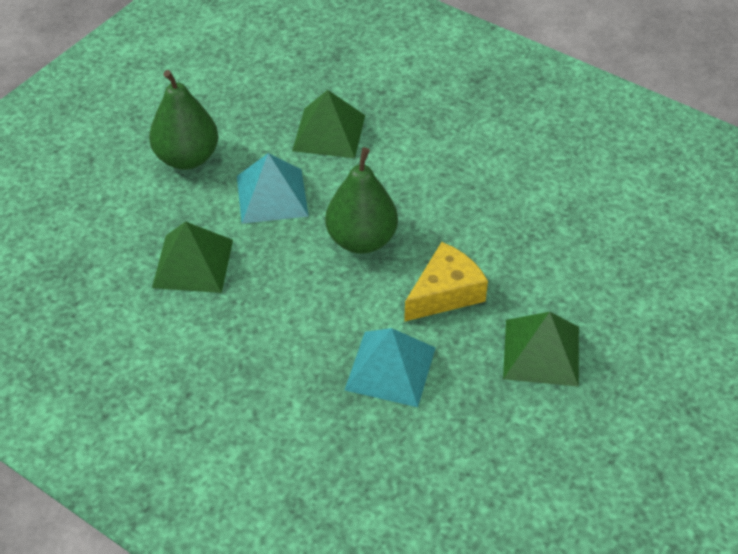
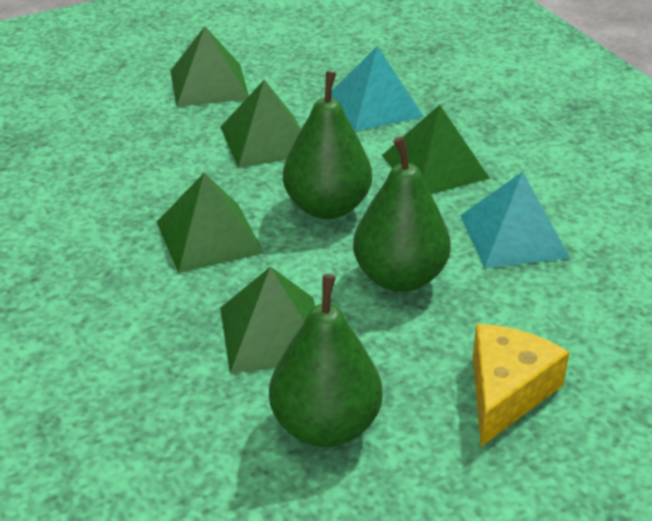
green pear: [149,70,218,170] [325,147,398,254] = 2 -> [269,274,382,447] [283,71,372,219] [353,136,451,292] = 3
green pyramid: [152,221,233,293] [292,90,365,158] [503,312,579,387] = 3 -> [157,173,264,273] [170,26,249,107] [220,80,301,168] [220,267,315,373] [382,105,490,194] = 5

